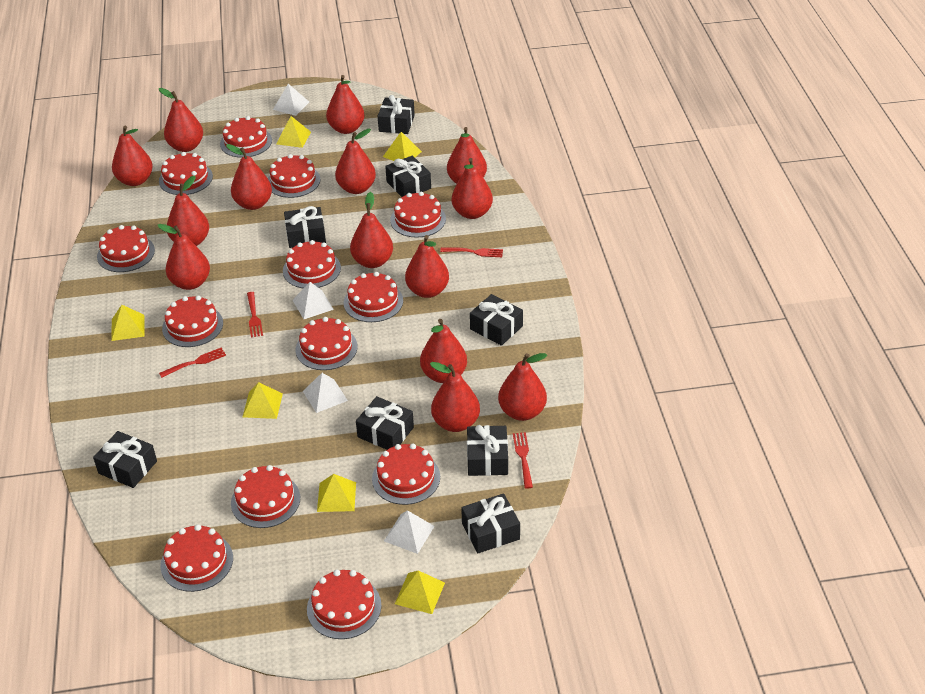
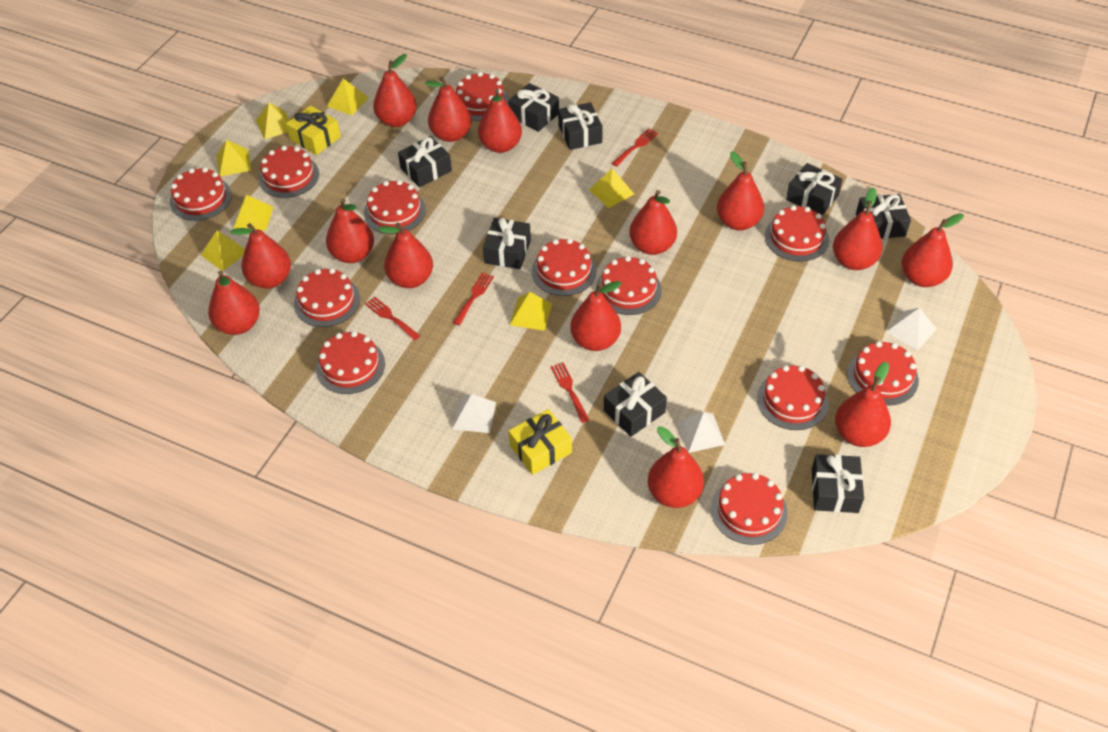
red cake: [97,225,155,272] [159,152,213,195] [160,524,233,592] [162,296,223,347] [220,116,272,158] [231,465,300,528] [268,154,320,198] [283,240,341,288] [296,317,358,370] [307,570,381,639] [344,272,403,322] [372,444,440,505] [390,192,446,238] = 13 -> [170,167,232,221] [259,146,319,198] [294,268,360,327] [316,331,385,394] [364,180,426,234] [456,72,509,121] [532,238,597,296] [596,256,662,315] [711,473,788,545] [757,365,829,430] [765,205,829,261] [847,341,919,405] = 12
white pyramid: [273,84,309,116] [293,282,334,319] [303,373,348,413] [384,510,435,554] = 4 -> [452,394,496,433] [677,412,725,453] [886,308,937,350] = 3
yellow gift: none = 0 -> [286,105,341,155] [509,409,572,475] = 2
yellow pyramid: [111,305,145,341] [243,382,283,419] [276,116,311,148] [317,474,356,512] [383,132,422,161] [395,570,445,614] = 6 -> [201,231,245,271] [216,140,251,177] [233,195,274,231] [256,102,290,139] [327,79,369,115] [510,292,552,331] [589,169,634,208] = 7

